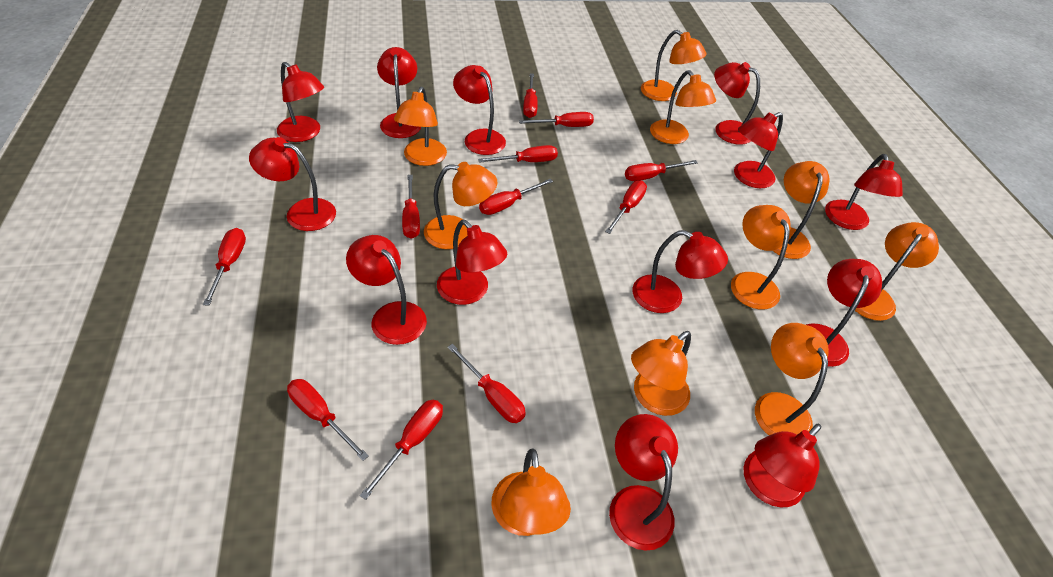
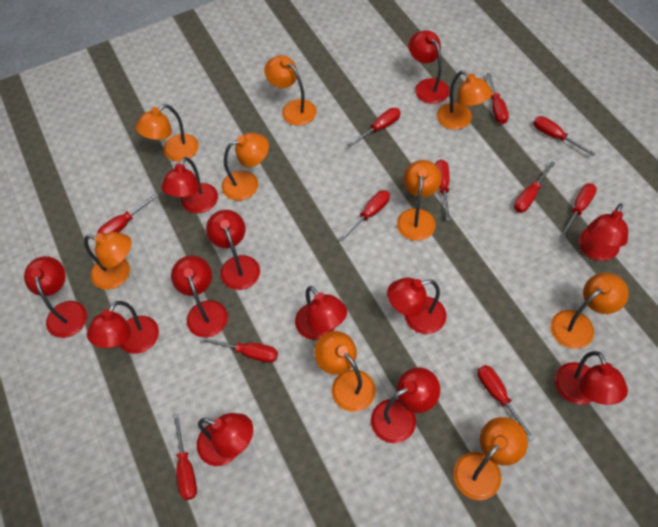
orange lamp: [394,87,447,166] [424,162,498,249] [491,448,571,536] [631,331,691,416] [641,30,707,101] [650,70,716,144] [731,205,791,309] [755,323,829,435] [772,161,830,259] [855,222,939,321] = 10 -> [84,232,132,290] [136,104,199,162] [222,133,269,201] [264,55,317,126] [314,331,376,412] [397,160,442,241] [436,71,492,130] [453,417,528,500] [550,273,629,349] = 9
red lamp: [249,137,336,231] [277,62,324,142] [346,235,427,345] [377,47,421,138] [437,220,507,305] [453,65,506,155] [609,414,678,551] [632,230,728,313] [714,62,760,145] [734,112,783,188] [743,424,821,507] [806,259,882,367] [825,154,903,230] = 13 -> [24,256,87,338] [87,301,159,354] [162,157,218,213] [171,255,228,338] [197,413,253,466] [206,210,260,290] [295,286,347,340] [371,367,440,443] [387,278,446,334] [409,30,450,104] [554,351,628,405] [579,203,628,261] = 12

